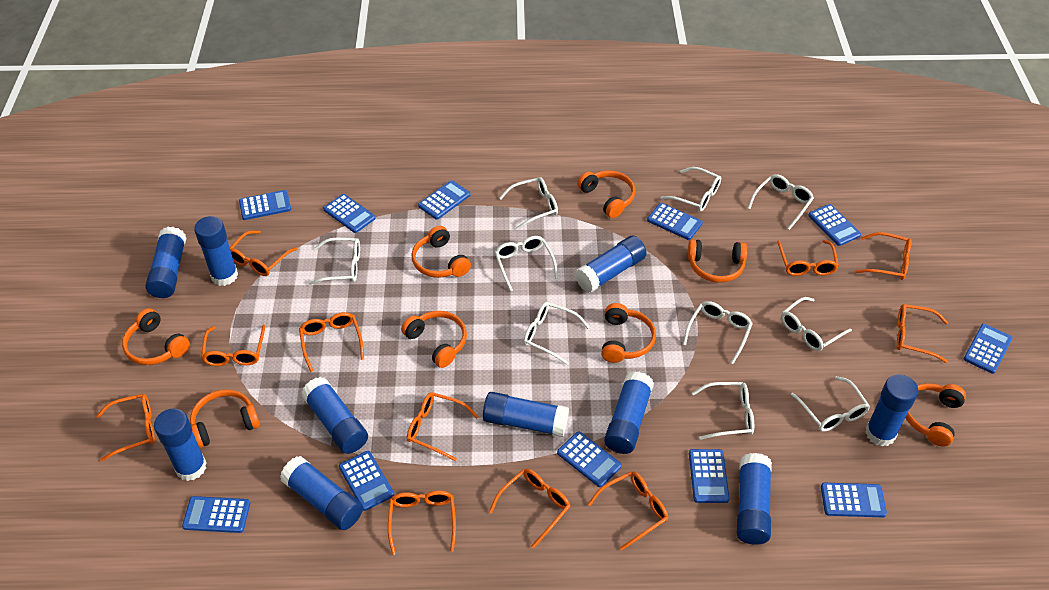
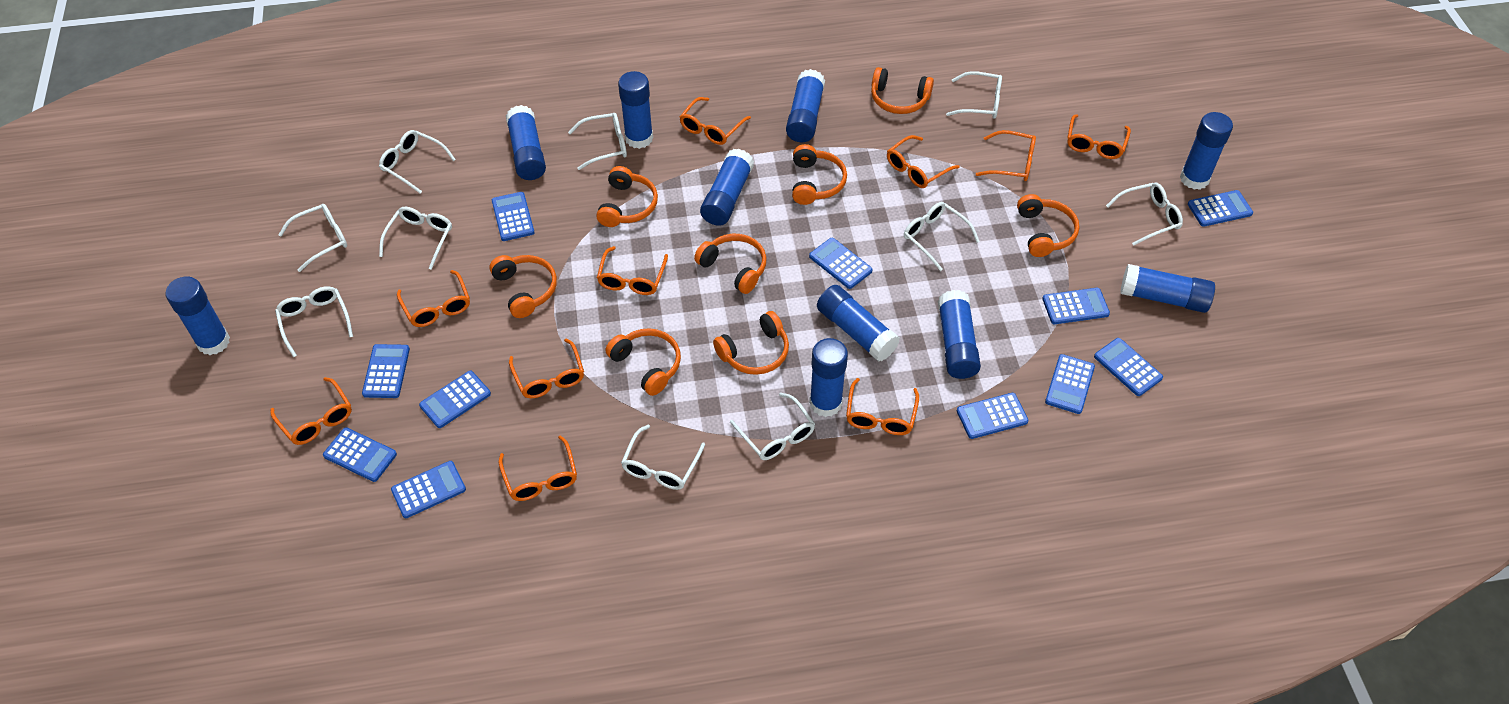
orange glasses: [96,394,155,462] [201,325,265,366] [230,230,298,276] [299,312,364,372] [388,490,456,555] [407,392,479,461] [489,468,571,549] [588,471,668,550] [777,240,839,276] [855,232,912,280] [897,304,948,363] = 11 -> [271,377,352,445] [397,270,470,327] [499,435,577,501] [509,338,584,398] [597,246,668,295] [680,97,751,145] [846,378,919,435] [887,135,960,188] [976,130,1036,181] [1067,114,1131,159] = 10

